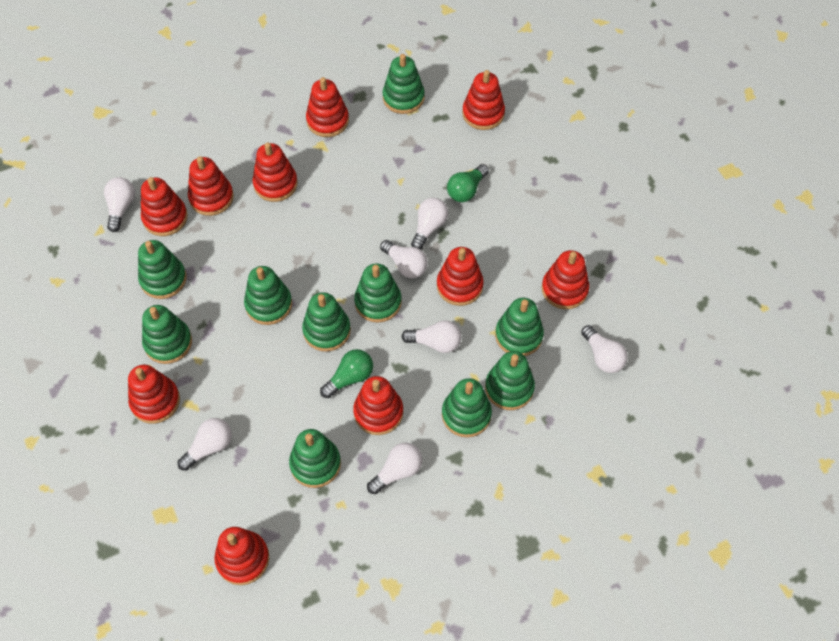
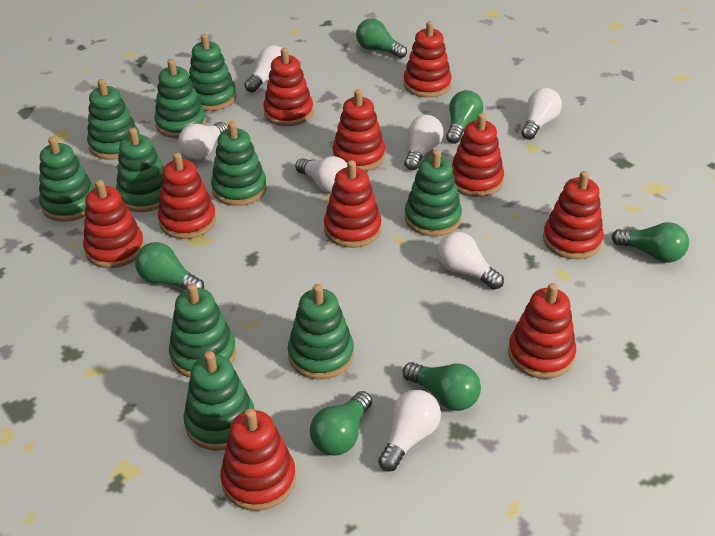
green light bulb: [320,349,373,398] [447,164,489,202] = 2 -> [135,242,204,290] [310,391,372,455] [356,18,407,58] [403,362,481,411] [446,90,483,144] [612,222,689,263] = 6

